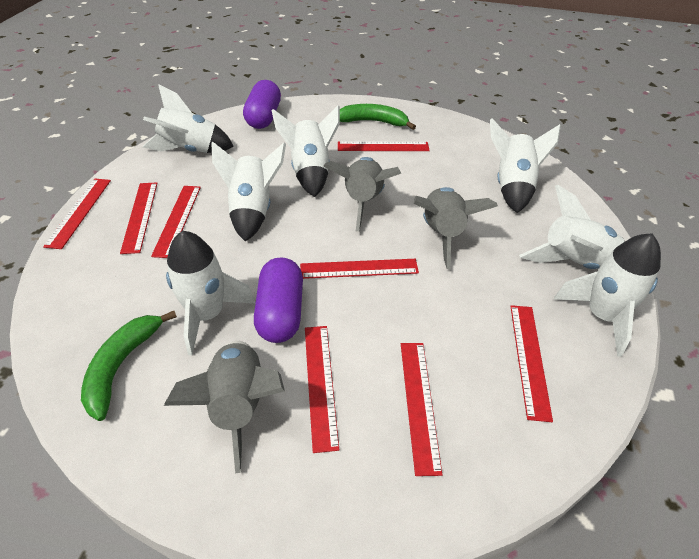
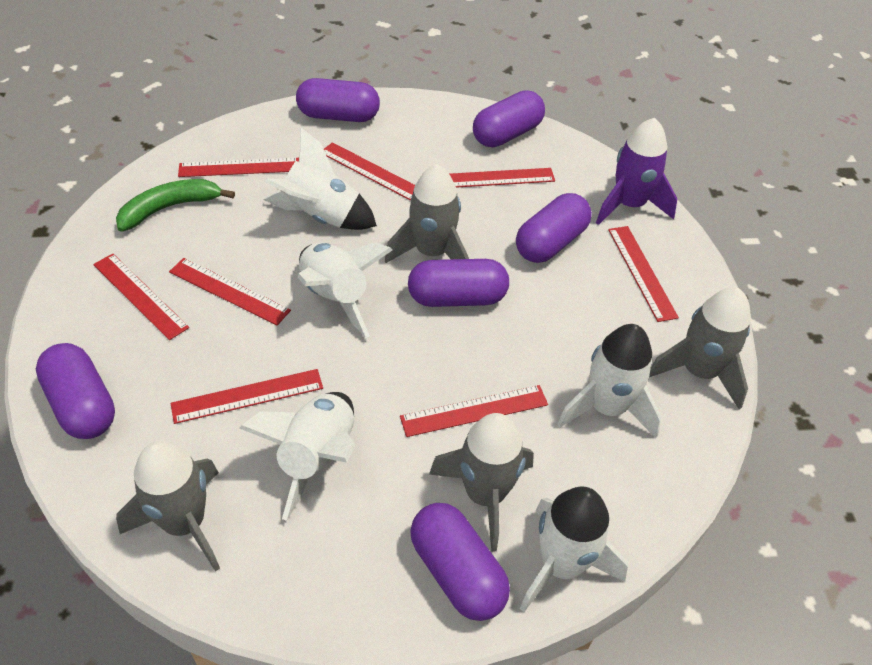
green banana: [81,311,177,421] [340,104,416,130] = 2 -> [116,179,235,232] = 1
grey rocket: [164,341,285,473] [324,157,401,232] [414,187,498,269] = 3 -> [116,441,220,571] [385,164,469,263] [429,413,534,552] [649,288,751,409] = 4
purple capsule: [243,80,281,129] [254,257,303,343] = 2 -> [36,343,115,439] [296,78,380,122] [408,259,509,307] [410,503,510,621] [473,90,545,147] [516,193,592,263] = 6
purple rocket: none = 0 -> [596,118,678,225] = 1
white rocket: [143,84,234,153] [166,231,255,355] [211,141,286,242] [272,105,340,197] [490,118,561,213] [519,185,625,269] [554,233,661,357] = 7 -> [239,392,355,521] [263,127,377,230] [298,242,392,338] [520,487,628,612] [557,324,662,438] = 5

